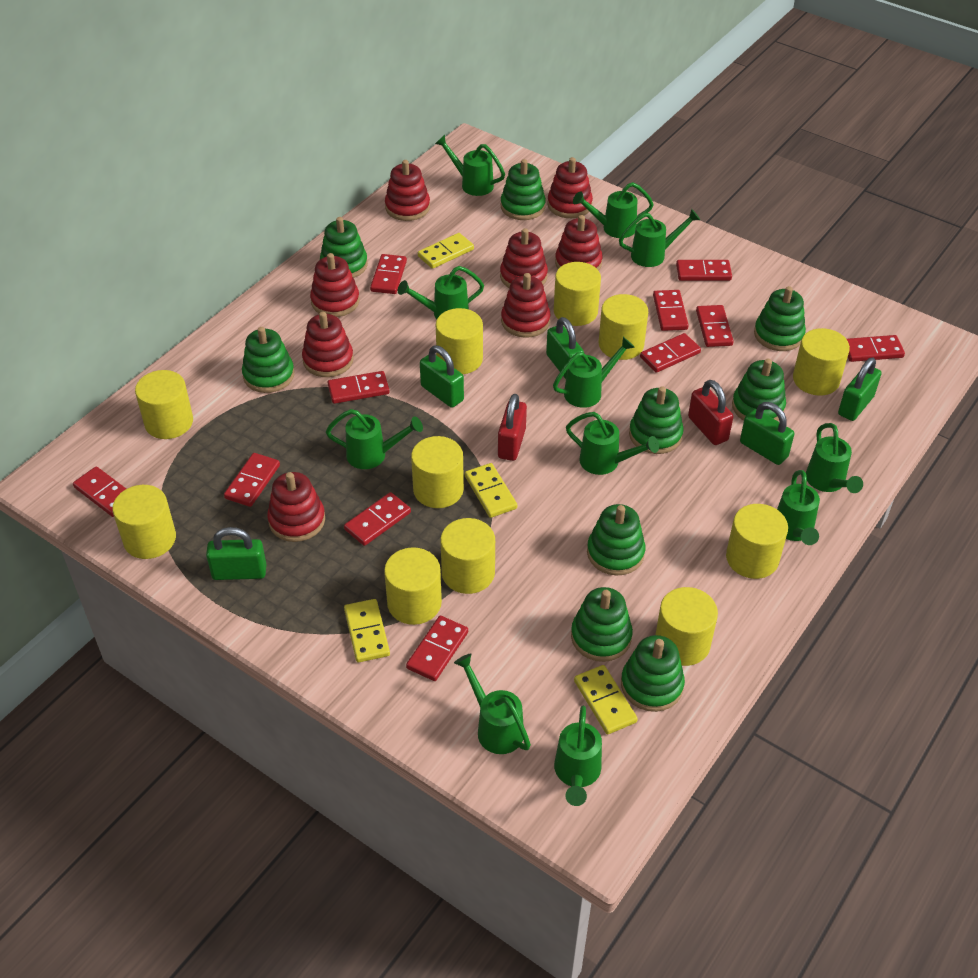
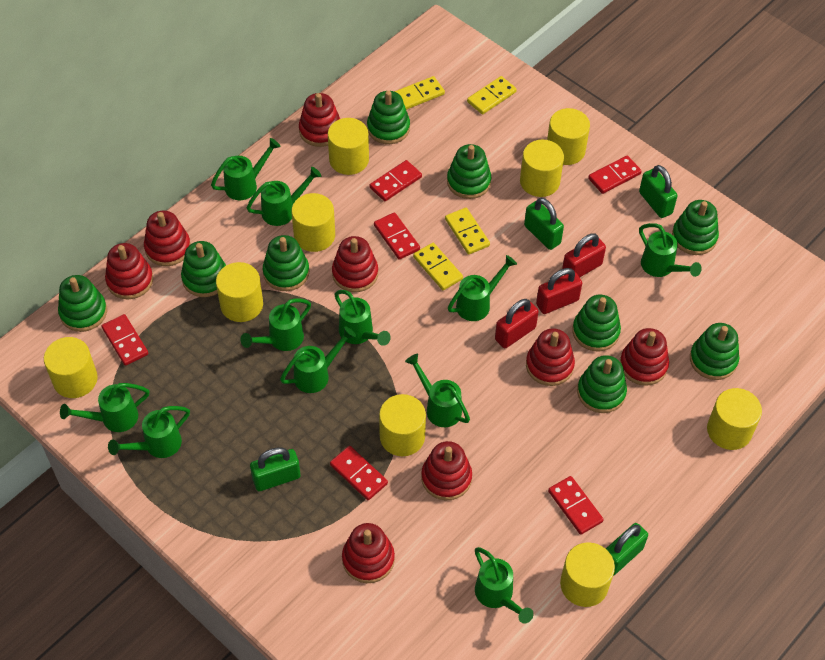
green padlock: [206,527,266,580] [420,346,464,408] [546,317,584,379] [740,402,794,465] [838,357,882,421] = 5 -> [250,447,300,491] [524,198,564,250] [606,523,648,576] [639,165,678,218] = 4
red domino: [73,466,126,517] [224,453,280,507] [327,371,390,404] [344,492,411,546] [370,254,407,294] [406,616,468,681] [640,333,701,373] [653,290,689,331] [676,260,732,281] [696,305,734,347] [847,335,905,362] = 11 -> [102,314,148,366] [330,446,388,500] [370,160,422,201] [374,212,420,260] [548,476,604,535] [588,156,642,194] = 6
red padlock: [498,394,527,461] [688,380,733,445] = 2 -> [495,299,539,348] [536,268,582,314] [562,233,606,277] = 3
yellow cylinder: [112,485,176,559] [135,370,193,439] [384,547,442,625] [411,436,464,508] [436,308,483,374] [440,518,495,594] [554,262,601,326] [599,294,648,360] [655,587,718,666] [726,504,788,579] [793,328,850,396] = 11 -> [44,337,98,398] [216,262,263,322] [291,193,335,252] [328,118,369,175] [379,394,426,456] [520,140,564,197] [547,108,590,165] [560,542,615,607] [707,388,762,450] = 9

